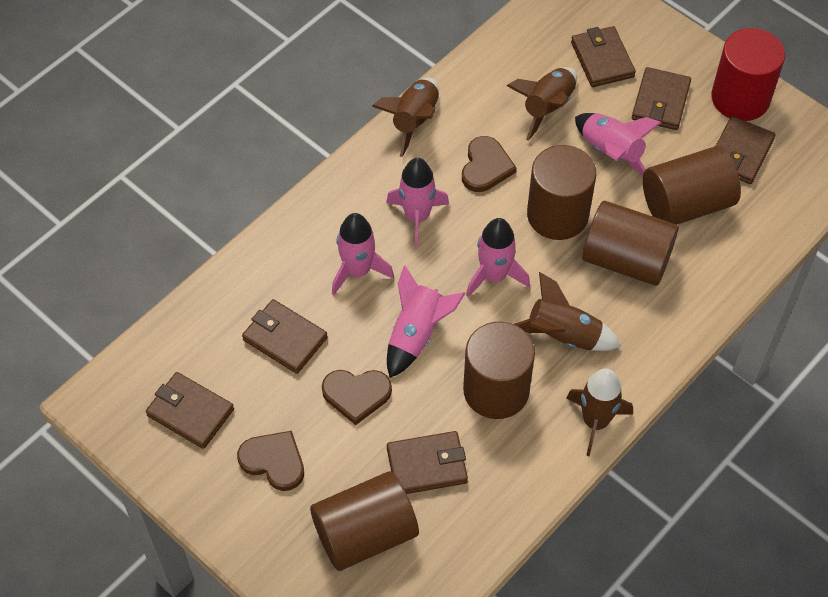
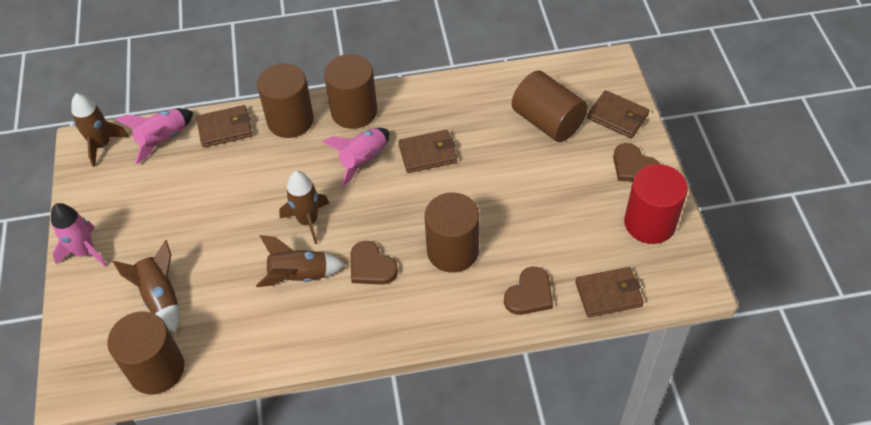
brown wallet: [146,372,234,449] [242,299,328,374] [387,431,468,494] [571,26,636,87] [632,67,691,130] [716,116,776,184] = 6 -> [196,105,252,148] [398,130,457,173] [575,267,644,317] [587,90,650,138] = 4
pink rocket: [332,213,394,295] [386,158,449,248] [387,265,465,378] [466,218,530,297] [575,113,662,175] = 5 -> [51,203,107,267] [115,109,193,164] [322,128,390,187] = 3

